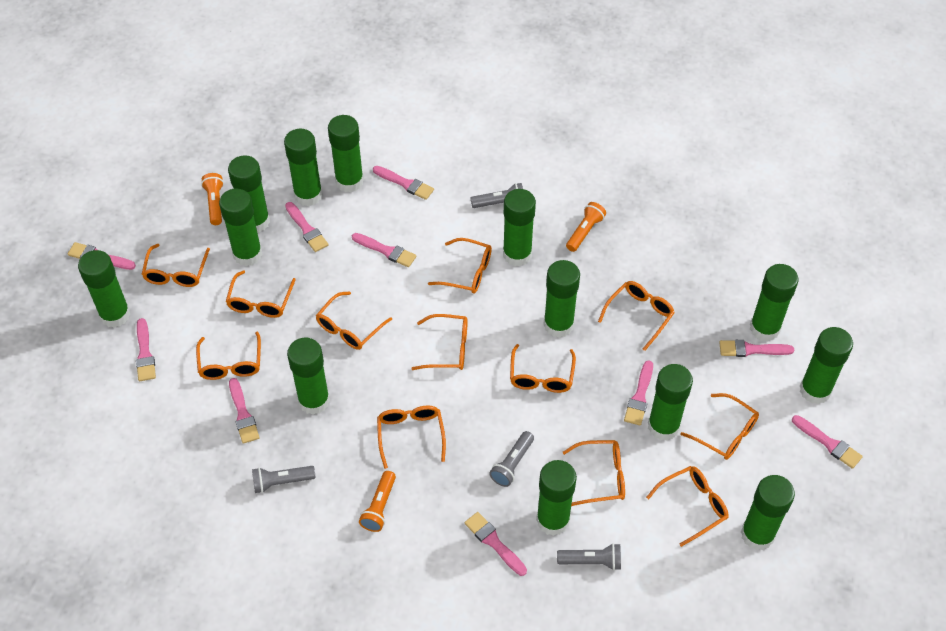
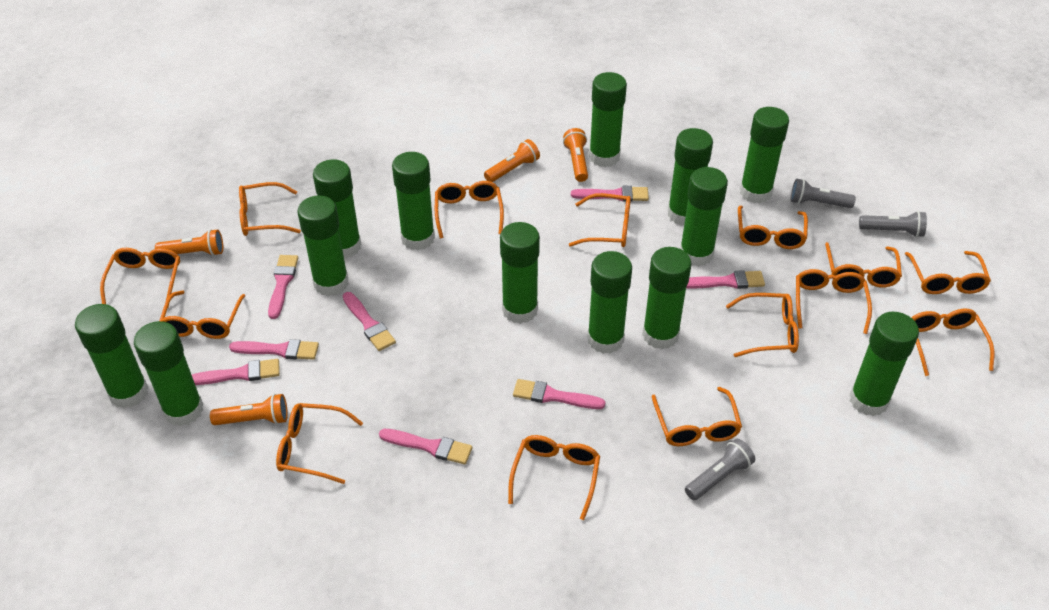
grey flashlight: [252,466,316,493] [471,183,523,208] [489,431,534,487] [557,543,621,570] = 4 -> [685,439,755,500] [791,179,856,208] [859,211,927,237] = 3
orange flashlight: [201,173,224,225] [359,471,396,532] [566,202,606,252] = 3 -> [155,229,223,256] [210,394,288,425] [484,139,540,182] [563,128,588,182] = 4
orange glasses: [142,244,210,287] [196,331,261,380] [226,270,296,318] [316,291,392,350] [377,405,446,469] [411,314,468,370] [428,238,492,294] [510,344,576,393] [563,440,625,506] [598,281,675,351] [646,466,729,547] [681,393,759,460] = 12 -> [100,248,180,307] [159,291,246,339] [239,182,301,236] [276,403,363,484] [435,181,504,238] [508,435,600,520] [569,193,631,247] [652,387,742,446] [726,293,799,357] [738,206,808,249] [796,269,872,334] [825,242,902,288] [905,251,991,294] [911,309,994,376] = 14
pink brush: [68,242,136,270] [136,318,156,381] [229,378,260,444] [285,202,328,252] [352,233,416,267] [373,166,434,200] [464,512,527,576] [624,360,653,426] [719,340,794,357] [792,415,863,469] = 10 -> [192,359,280,385] [229,339,319,360] [268,255,298,319] [343,292,396,351] [379,429,472,464] [513,379,605,409] [571,186,649,202] [686,270,765,289] = 8

